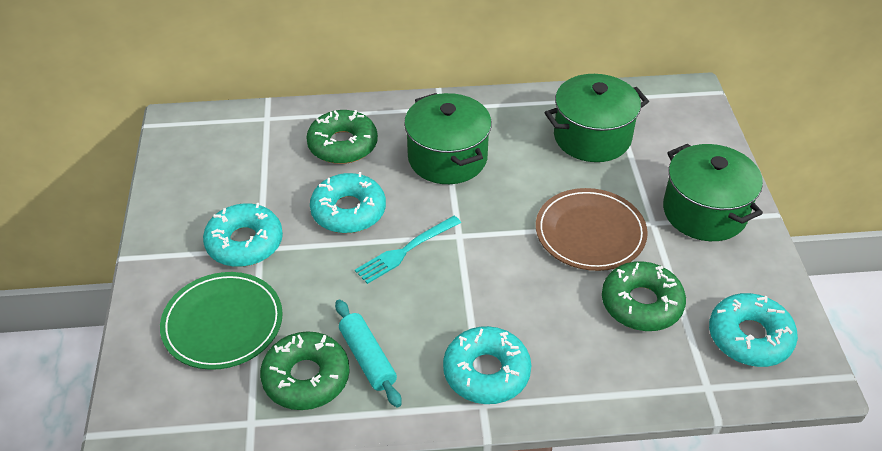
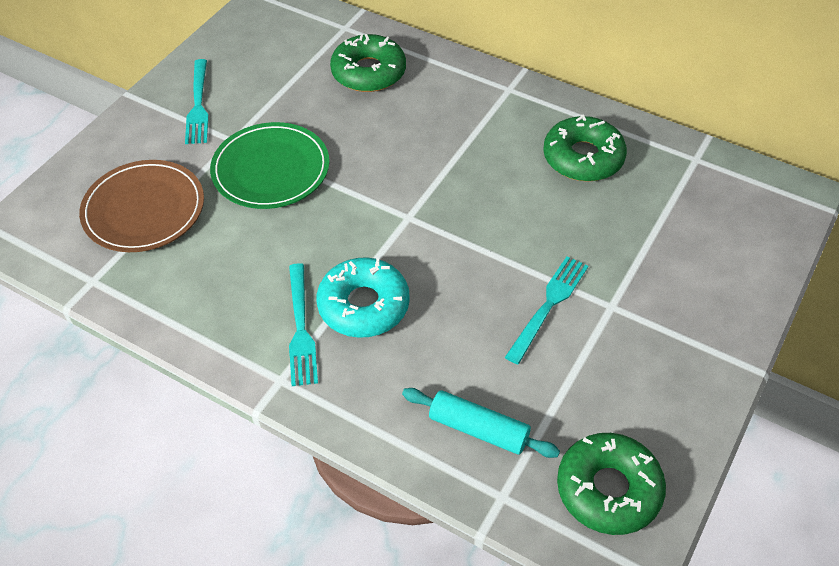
green pot: [404,93,492,184] [544,74,649,162] [663,144,763,241] = 3 -> none = 0
turquoise donut: [203,203,283,267] [310,172,386,233] [443,326,531,404] [709,293,798,367] = 4 -> [317,257,410,338] = 1
turquoise fork: [355,216,461,284] = 1 -> [185,59,209,144] [289,263,318,386] [505,256,588,365] = 3

